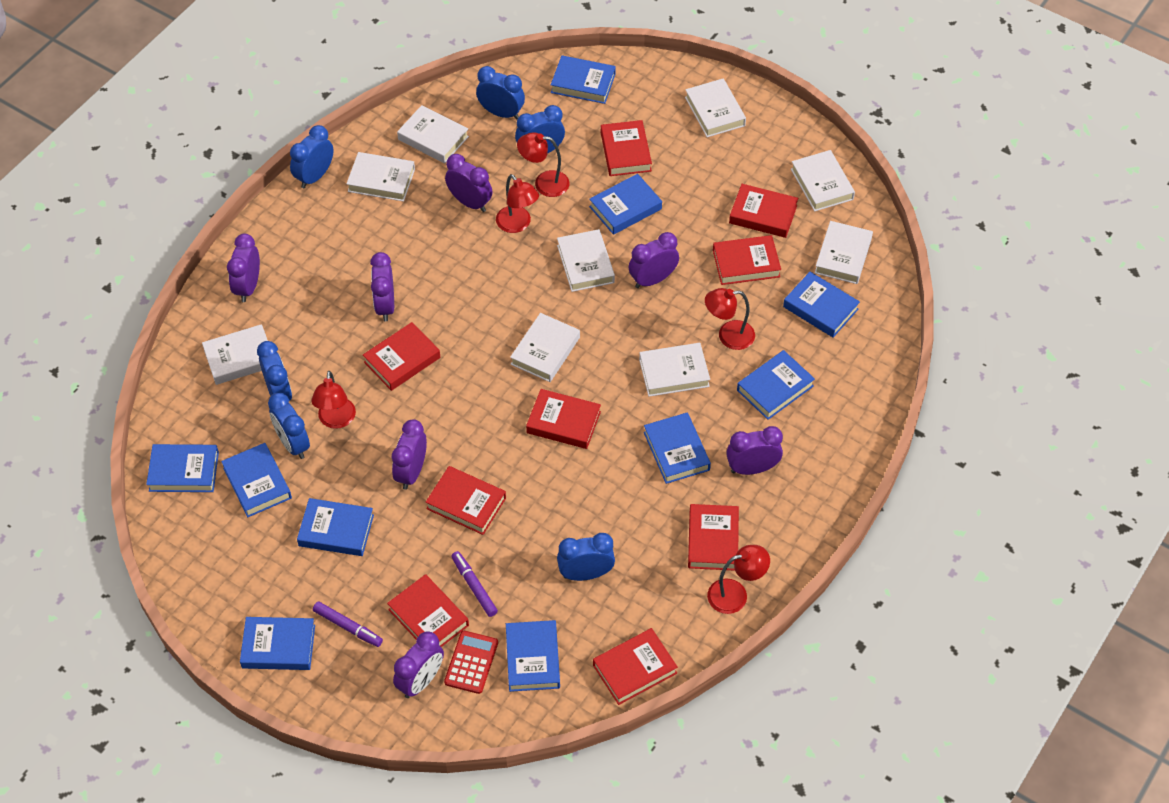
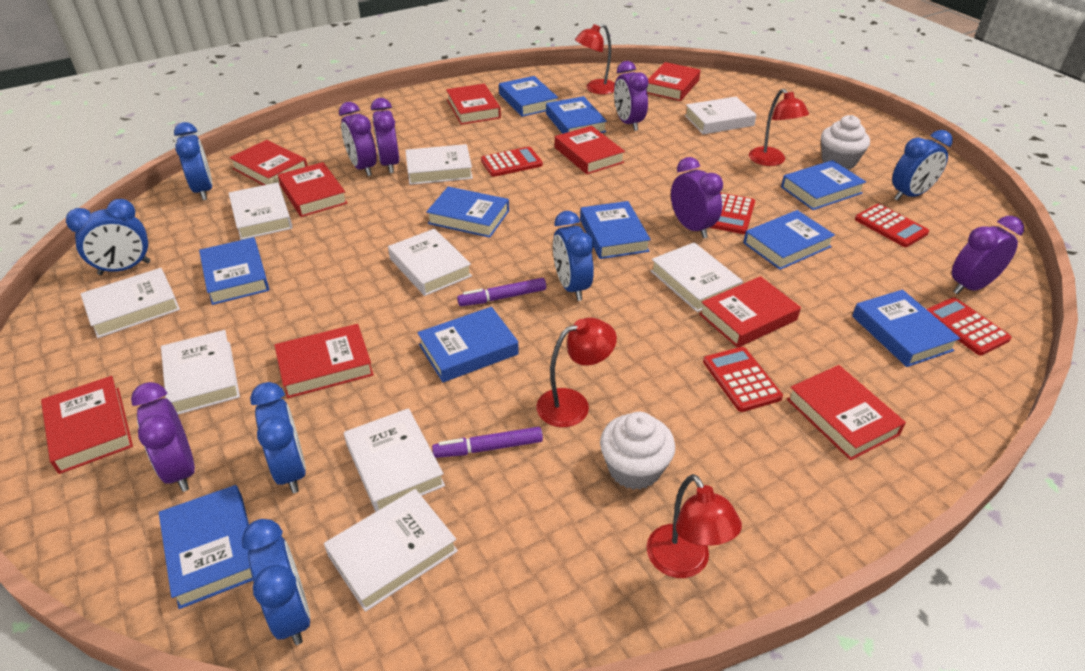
purple clock: [227,234,260,302] [370,252,394,321] [392,419,427,490] [393,631,444,698] [445,154,492,212] [629,232,679,288] [726,426,783,475] = 7 -> [131,382,195,492] [339,102,377,176] [371,98,399,173] [614,61,649,131] [671,157,723,239] [952,216,1024,295] = 6
red calculator: [444,631,498,694] = 1 -> [481,147,543,177] [703,347,783,412] [709,193,755,234] [855,204,929,247] [926,297,1012,356] = 5
red lamp: [311,371,356,429] [496,174,539,233] [517,132,569,197] [705,288,755,350] [707,545,770,614] = 5 -> [536,318,617,427] [575,24,615,94] [647,474,742,578] [749,89,809,166] = 4
white cupcake: none = 0 -> [600,412,675,490] [821,115,870,170] = 2

